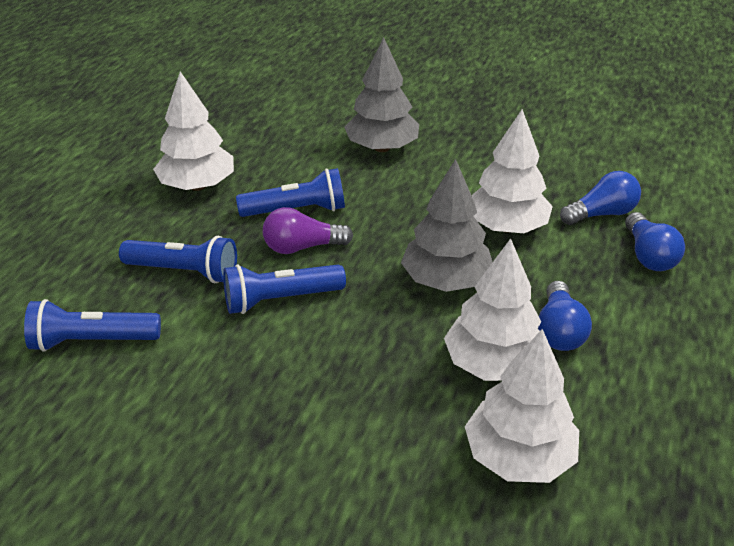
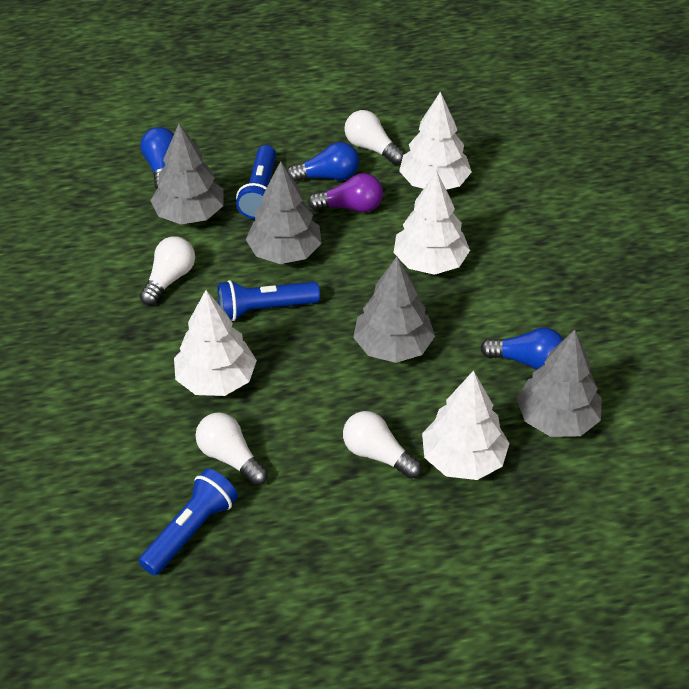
blue flashlight: [24,299,161,352] [119,236,237,283] [223,264,346,314] [236,168,345,217] = 4 -> [139,469,238,575] [218,280,320,321] [236,145,276,219] = 3
grey tree: [344,37,419,152] [401,159,492,292] = 2 -> [150,123,224,224] [246,161,322,264] [353,257,435,363] [517,330,602,437] = 4
white light bulb: none = 0 -> [140,236,195,305] [196,412,268,485] [343,411,422,479] [344,110,405,165] = 4

